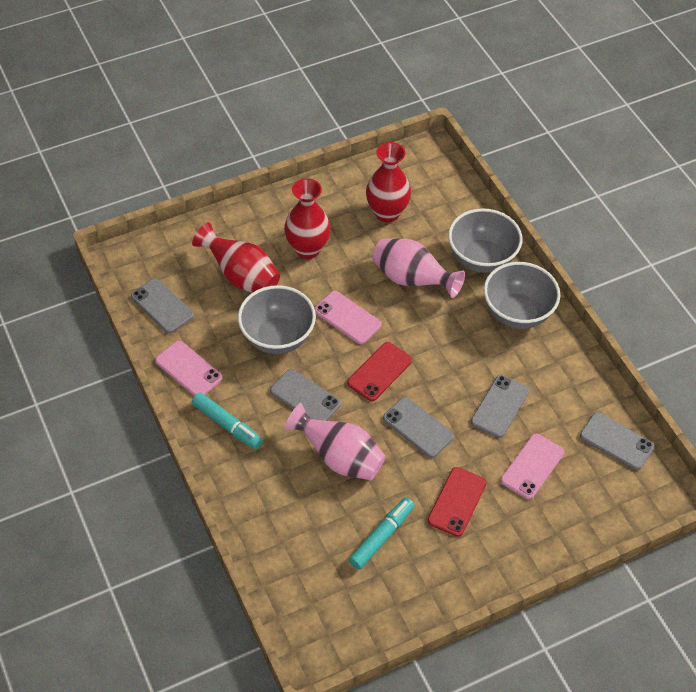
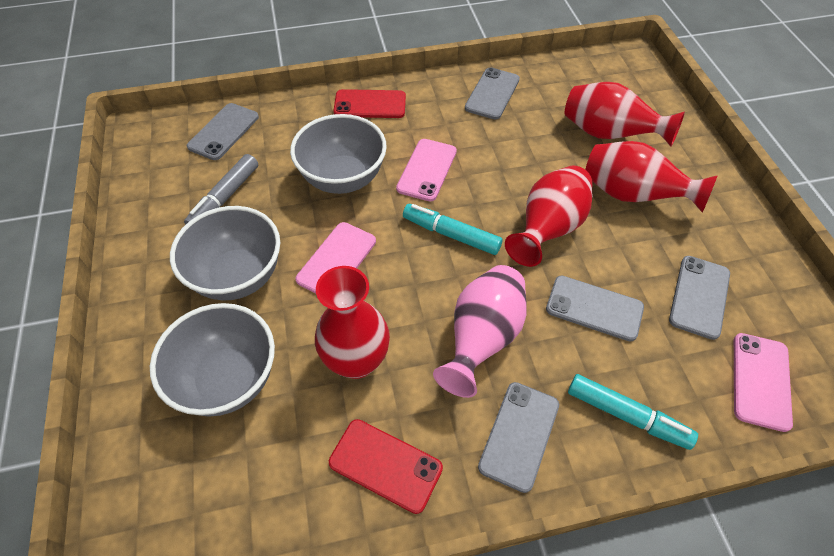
grey marker: none = 0 -> [184,154,258,225] = 1
pink vase: [284,403,386,480] [372,238,465,298] = 2 -> [433,265,527,398] = 1
red vase: [192,222,280,292] [284,178,331,259] [366,142,411,222] = 3 -> [315,266,390,379] [505,166,593,267] [565,82,685,147] [585,141,718,213] = 4

